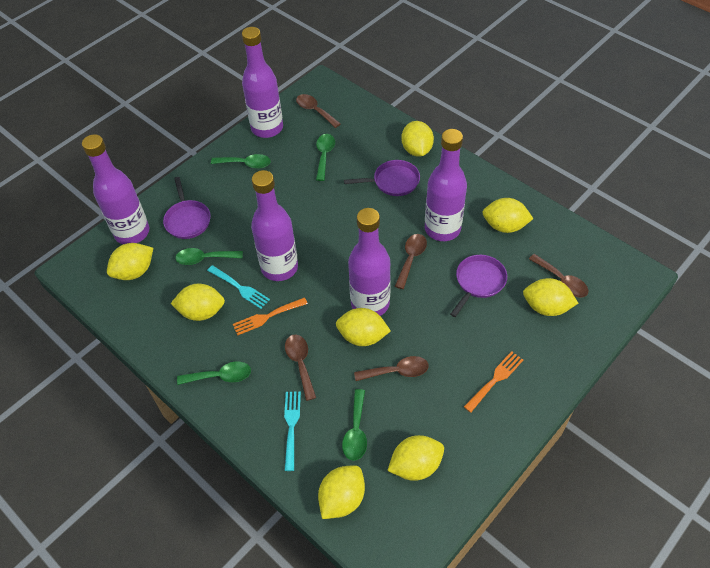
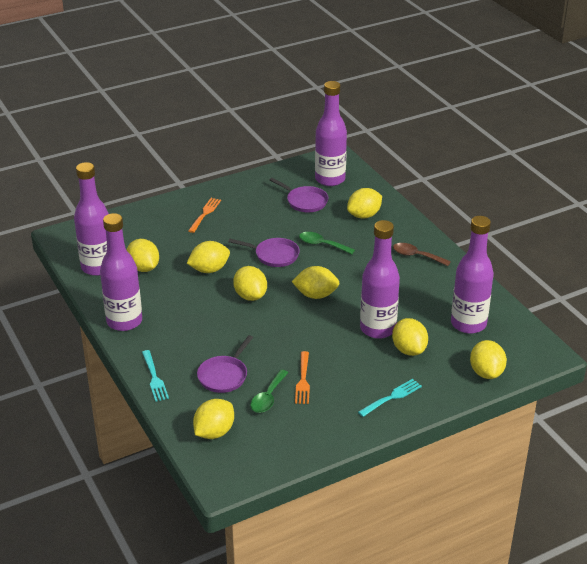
brown spoon: [285,335,316,401] [296,94,341,128] [354,356,429,381] [395,234,427,289] [529,254,588,298] = 5 -> [393,243,451,266] = 1
green spoon: [175,248,243,265] [177,362,251,385] [211,154,271,169] [316,134,335,181] [342,389,367,461] = 5 -> [250,370,289,413] [299,232,355,254] = 2

